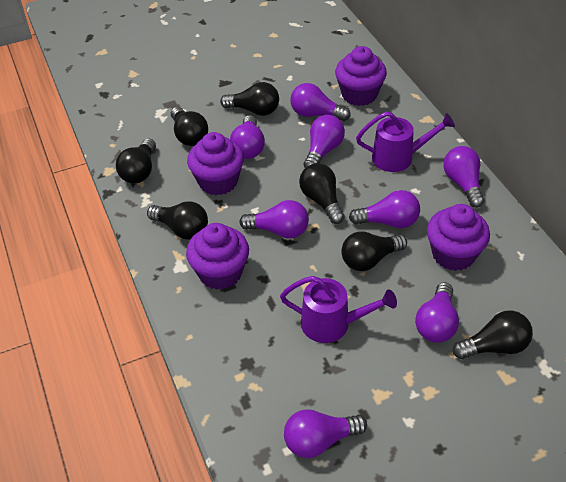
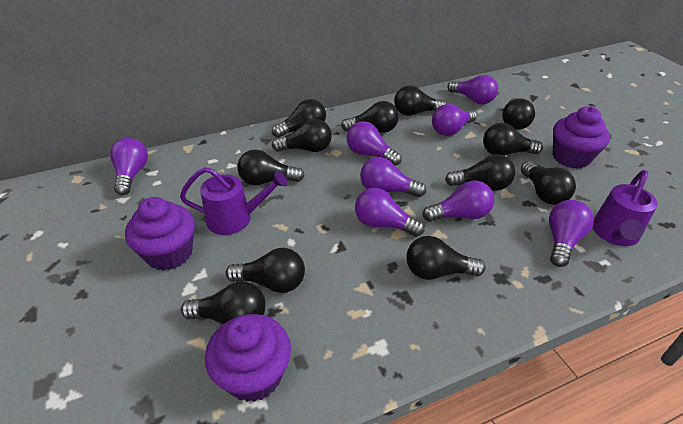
black light bulb: [116,138,156,183] [147,201,208,240] [171,107,208,146] [220,82,279,116] [299,163,345,224] [341,231,407,271] [453,310,533,359] = 7 -> [181,281,266,324] [226,248,305,293] [237,150,305,185] [272,99,326,138] [272,119,332,152] [341,101,399,133] [394,85,447,116] [406,236,486,280] [445,154,515,191] [483,123,543,156] [502,98,535,130] [521,162,576,205] = 12
purple cupcake: [186,223,249,290] [187,132,244,195] [335,46,387,106] [427,204,490,271] = 4 -> [125,197,195,271] [205,314,291,402] [553,106,610,169] = 3

